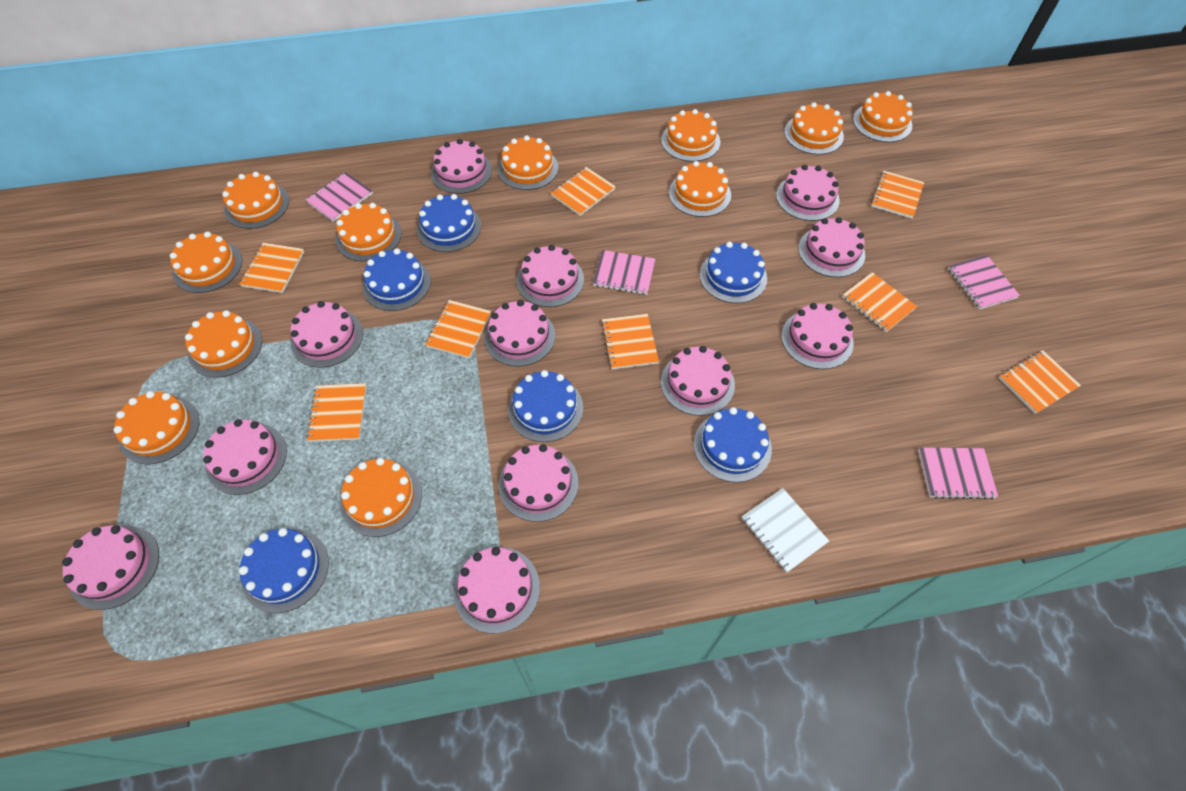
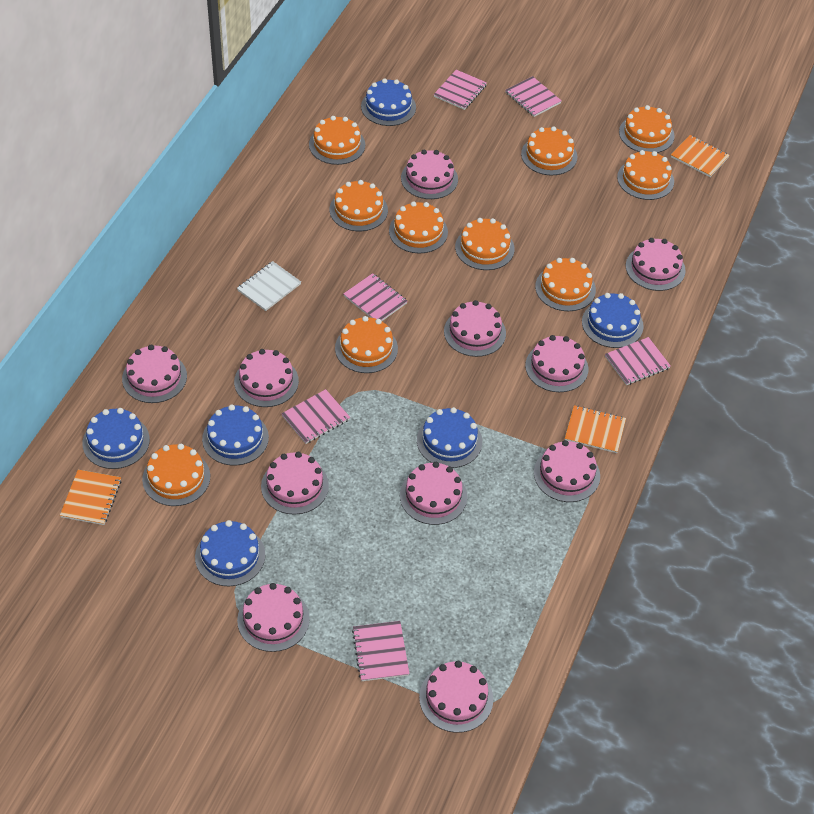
orange cake: [114,391,199,465] [170,232,242,293] [185,310,262,378] [222,172,289,229] [336,203,402,261] [340,458,422,537] [498,135,558,190] [661,109,720,162] [669,161,731,217] [784,102,844,155] [853,91,913,142] = 11 -> [142,444,210,506] [309,116,365,165] [330,180,388,231] [335,316,398,373] [389,201,448,253] [455,218,515,270] [521,126,577,175] [535,258,596,311] [617,150,674,200] [619,105,675,153] = 10
orange notebook: [239,243,304,293] [307,383,366,442] [425,300,491,358] [551,167,616,216] [601,314,659,369] [842,272,917,332] [871,171,924,219] [999,350,1081,414] = 8 -> [60,470,121,525] [565,405,626,453] [671,135,730,177] = 3
pink cake: [62,526,159,610] [203,419,287,495] [291,301,363,368] [431,139,492,194] [453,547,540,634] [484,300,555,366] [498,444,578,522] [517,245,584,307] [661,346,735,416] [776,165,839,221] [781,303,854,369] [798,217,865,277] = 12 -> [122,345,187,403] [234,349,299,407] [237,583,310,652] [261,452,329,515] [400,462,467,525] [401,150,458,199] [419,661,493,733] [444,300,506,357] [525,335,588,392] [534,440,600,502] [626,238,686,291] = 11
pink notebook: [306,172,373,222] [593,250,656,295] [918,448,998,499] [948,255,1020,309] = 4 -> [281,389,350,444] [343,273,407,321] [352,621,409,681] [434,70,487,110] [506,76,562,117] [605,337,671,385] = 6

